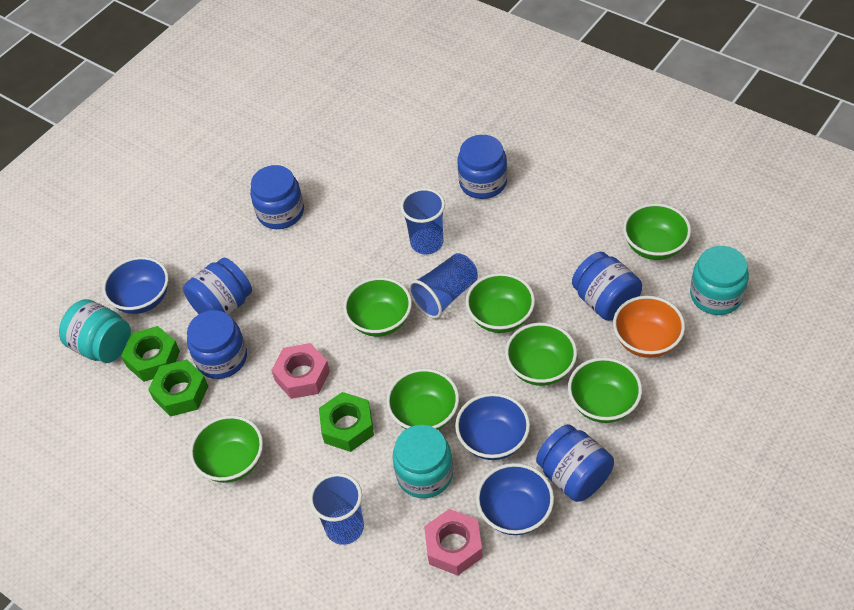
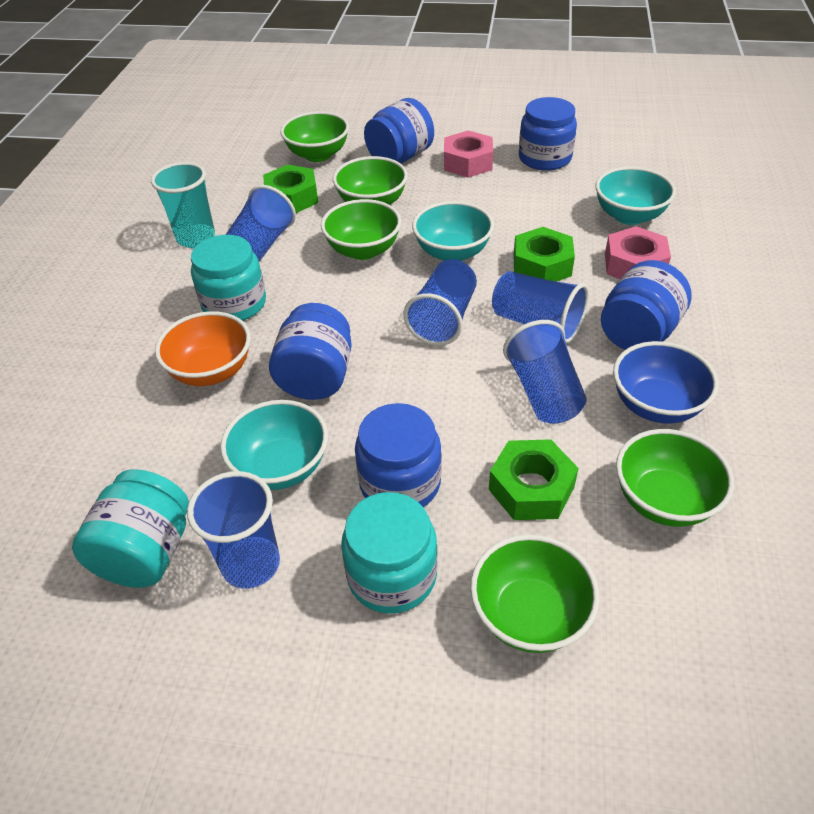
blue bowl: [102,257,169,314] [455,393,530,460] [476,463,554,535] = 3 -> [613,341,719,424] = 1
blue cup: [309,473,364,545] [400,188,445,254] [408,253,478,319] = 3 -> [187,471,280,589] [225,185,296,262] [404,259,477,346] [492,271,589,343] [503,320,587,424] = 5
blue jar: [183,258,252,315] [187,310,247,379] [250,165,304,229] [457,135,507,199] [536,424,614,502] [572,252,642,321] = 6 -> [269,303,352,400] [355,403,442,507] [364,98,434,163] [519,97,577,171] [601,260,692,350] = 5
green bowl: [189,415,263,483] [343,277,412,337] [386,368,459,430] [466,273,535,333] [505,323,577,386] [568,357,642,423] [623,203,691,260] = 7 -> [280,111,349,162] [321,199,401,260] [333,156,408,205] [470,534,600,653] [616,429,734,527] = 5
turquoise bowl: none = 0 -> [220,400,328,490] [412,201,494,261] [596,167,676,225] = 3
turquoise cup: none = 0 -> [151,162,215,248] = 1

